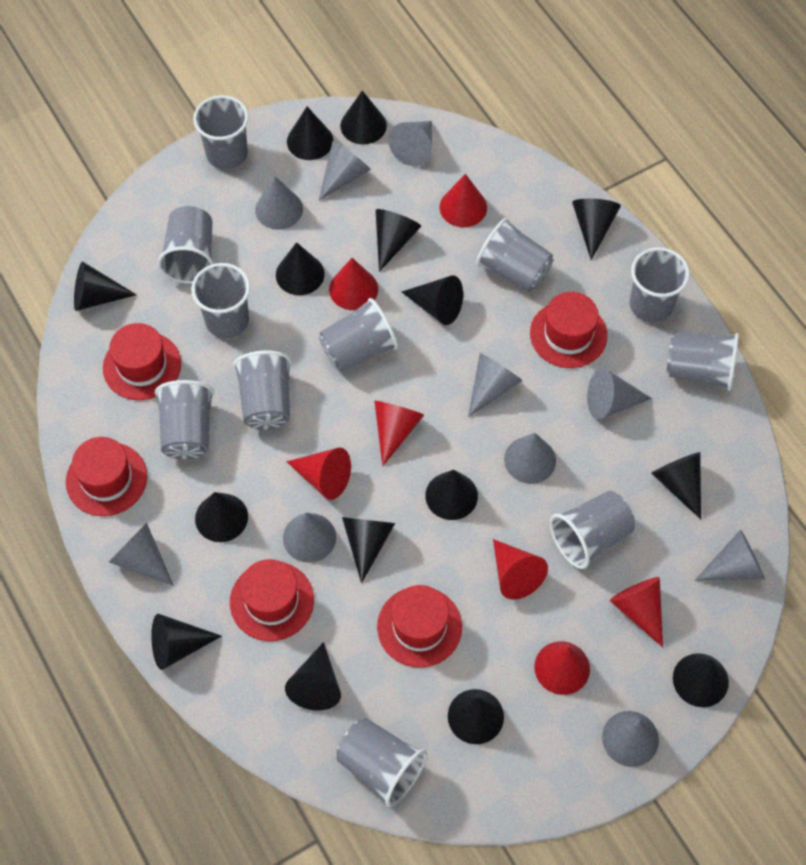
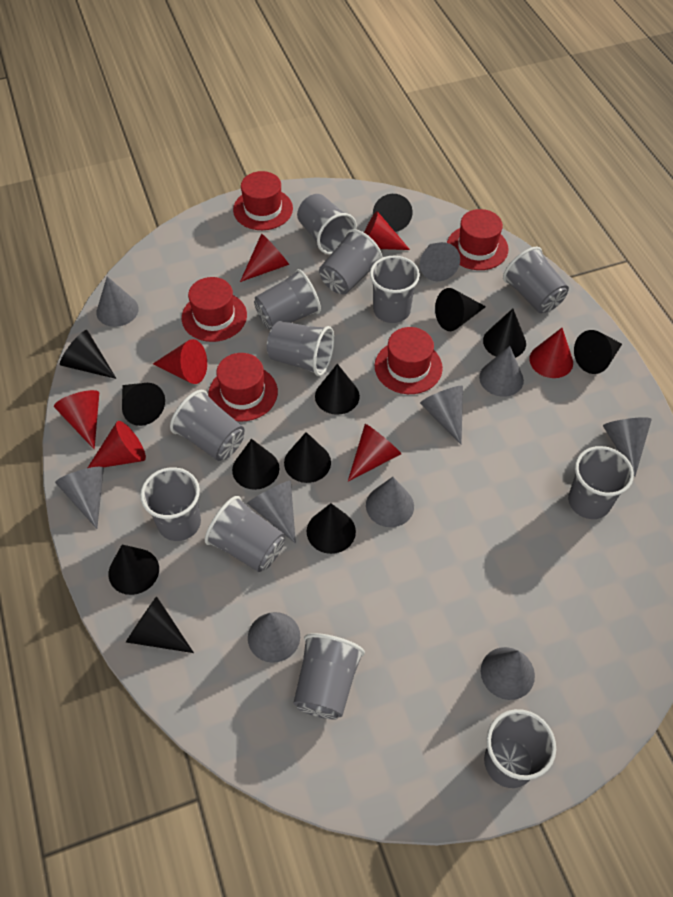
black cone: [74,261,137,311] [151,614,222,670] [195,492,248,542] [276,242,325,295] [285,642,341,710] [287,107,333,160] [340,91,387,144] [342,517,395,583] [375,209,421,272] [402,275,463,325] [425,470,478,520] [448,689,504,744] [572,199,621,260] [651,452,701,519] [673,653,729,707] = 15 -> [60,330,117,379] [108,545,159,595] [122,383,165,426] [126,596,194,653] [232,439,279,490] [284,432,331,483] [307,503,356,554] [315,364,360,415] [373,194,413,232] [435,288,486,331] [483,309,526,358] [574,330,622,374] = 12
grey cup: [155,380,215,459] [157,206,214,283] [191,263,250,338] [193,95,249,169] [233,351,292,430] [319,298,398,372] [337,718,427,807] [476,218,553,292] [550,491,635,569] [630,247,690,322] [667,332,739,391] = 11 -> [140,467,201,541] [170,390,244,461] [205,496,285,572] [254,269,321,330] [267,321,334,376] [294,633,365,720] [297,194,357,254] [319,229,383,294] [370,256,420,323] [484,709,556,788] [503,247,569,313] [568,446,634,519] = 12

